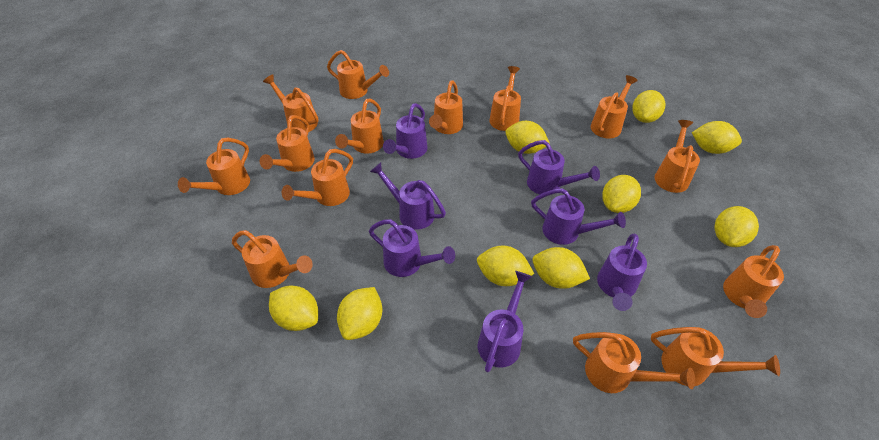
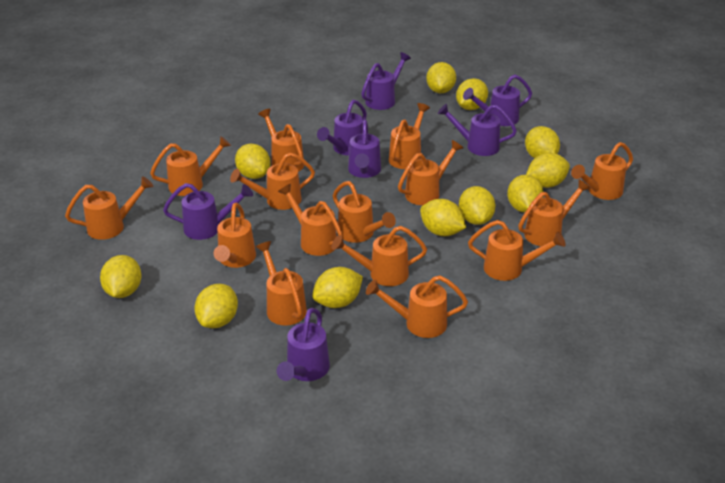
orange watering can: [178,138,250,195] [232,230,313,288] [260,115,315,172] [263,75,318,132] [282,149,353,206] [327,50,389,99] [335,99,384,154] [429,80,463,134] [489,66,521,131] [573,332,695,393] [591,75,638,138] [651,327,780,386] [654,120,700,193] [723,245,784,318] = 14 -> [65,176,154,240] [150,136,231,196] [214,203,256,268] [230,152,315,210] [256,241,307,326] [258,109,304,172] [278,184,344,256] [332,226,427,286] [333,181,396,243] [366,275,468,338] [389,103,430,169] [398,140,463,205] [468,220,566,281] [518,179,591,246] [571,142,633,200] = 15
yellow lemon: [269,286,318,331] [337,287,382,340] [477,246,534,286] [505,121,550,154] [532,247,590,289] [602,175,641,213] [632,90,665,123] [692,121,742,154] [714,206,759,247] = 9 -> [100,255,142,298] [195,284,238,328] [235,144,271,179] [312,267,363,308] [420,199,466,236] [426,62,456,93] [456,78,488,110] [459,186,495,225] [507,175,544,213] [525,126,560,158] [526,153,570,188] = 11

